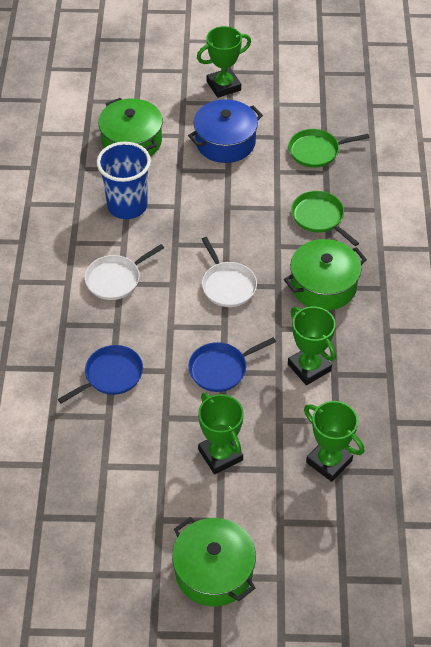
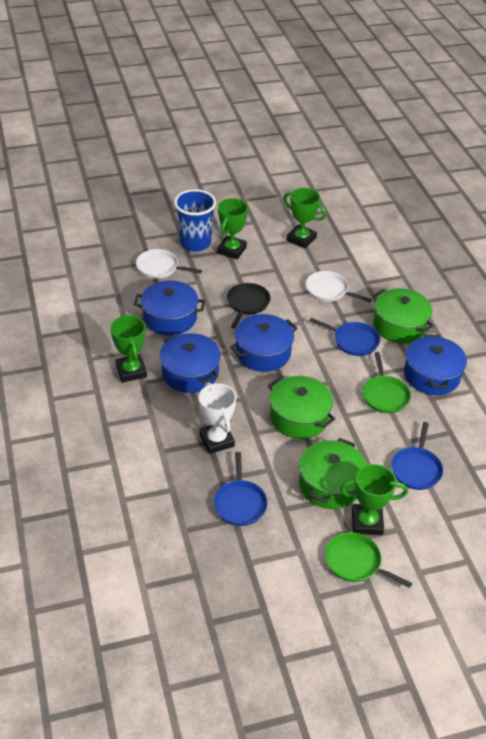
black pan: none = 0 -> [227,283,271,328] = 1
blue pan: [58,345,143,404] [188,337,276,392] = 2 -> [214,452,268,526] [310,318,380,356] [391,422,443,490] = 3
blue pot: [188,99,263,163] = 1 -> [134,280,205,335] [160,333,221,393] [230,314,297,372] [404,334,467,395] = 4
white trophy: none = 0 -> [199,382,236,454] = 1

